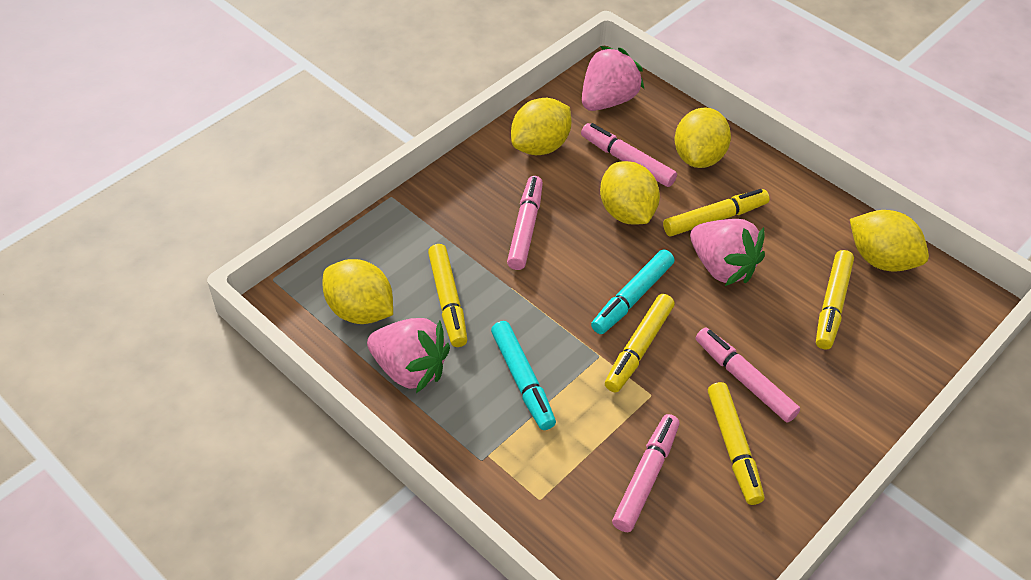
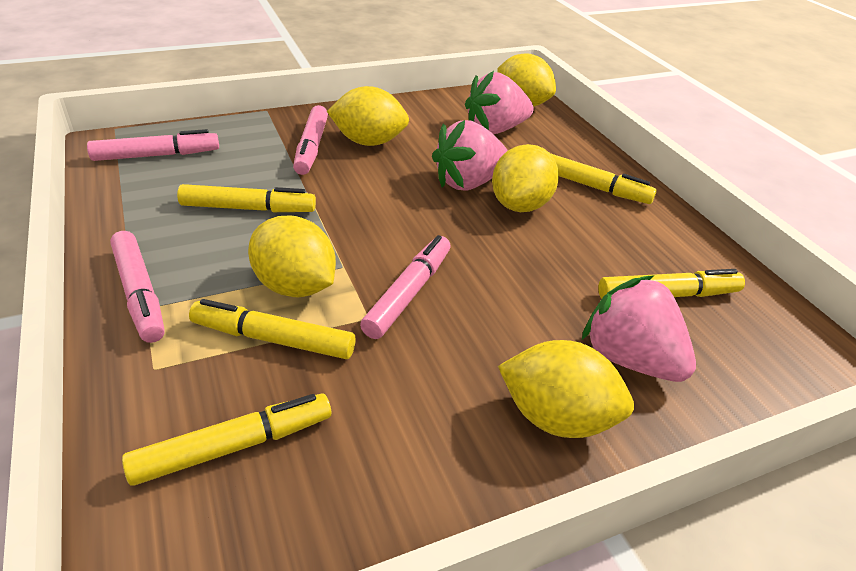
turquoise marker: [491,321,556,430] [591,250,674,334] = 2 -> none = 0

